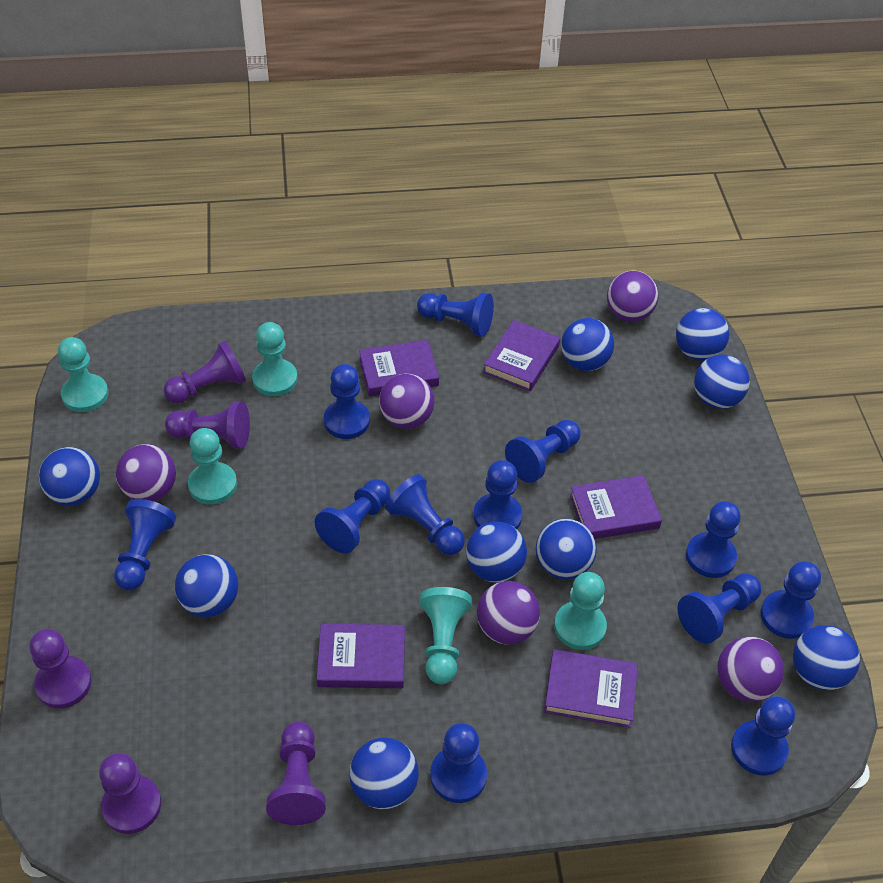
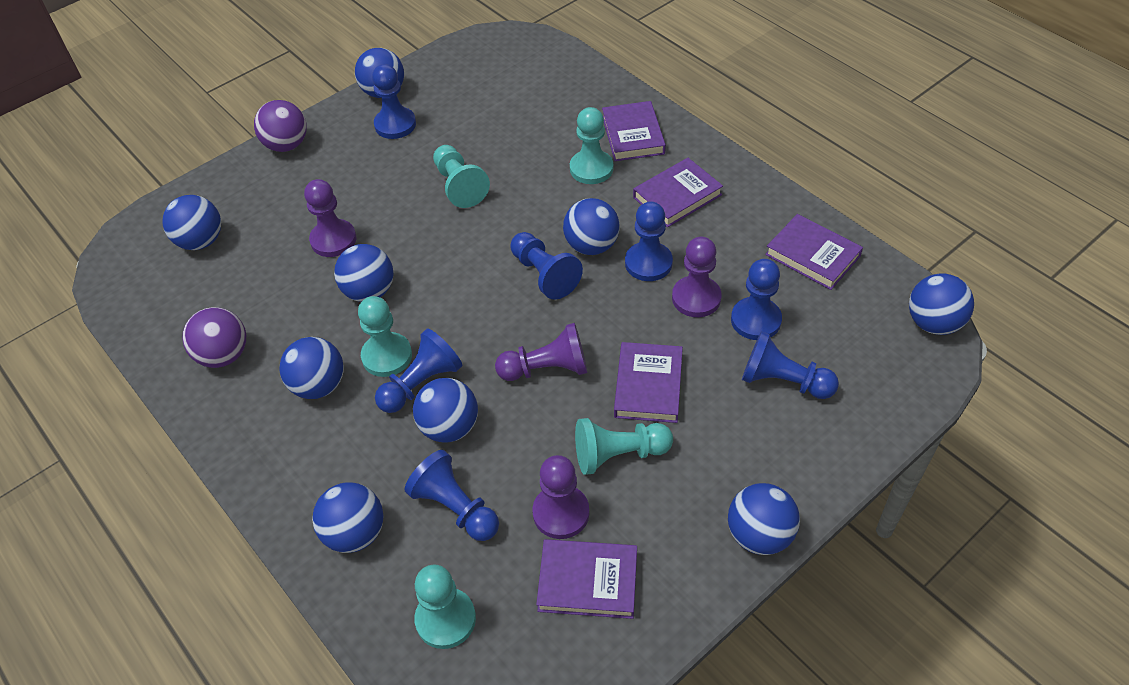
blue pawn: [114,499,176,590] [315,479,390,553] [324,364,370,439] [385,474,465,555] [417,293,494,337] [430,723,487,803] [474,460,522,529] [505,420,581,483] [677,573,761,643] [686,501,741,578] [731,696,795,776] [761,561,821,639] = 12 -> [372,64,416,139] [375,328,462,413] [405,450,499,541] [510,232,583,300] [625,202,673,281] [731,259,782,340] [742,331,839,399] = 7
purple ball: [116,444,176,501] [379,374,434,429] [477,581,540,645] [607,270,659,322] [717,636,784,702] = 5 -> [182,307,246,368] [254,100,307,152] = 2
purple pawn: [29,629,92,709] [99,753,161,834] [164,341,246,403] [165,401,250,449] [266,722,326,825] = 5 -> [304,179,356,257] [495,323,587,381] [532,455,589,539] [672,237,722,317] = 4

